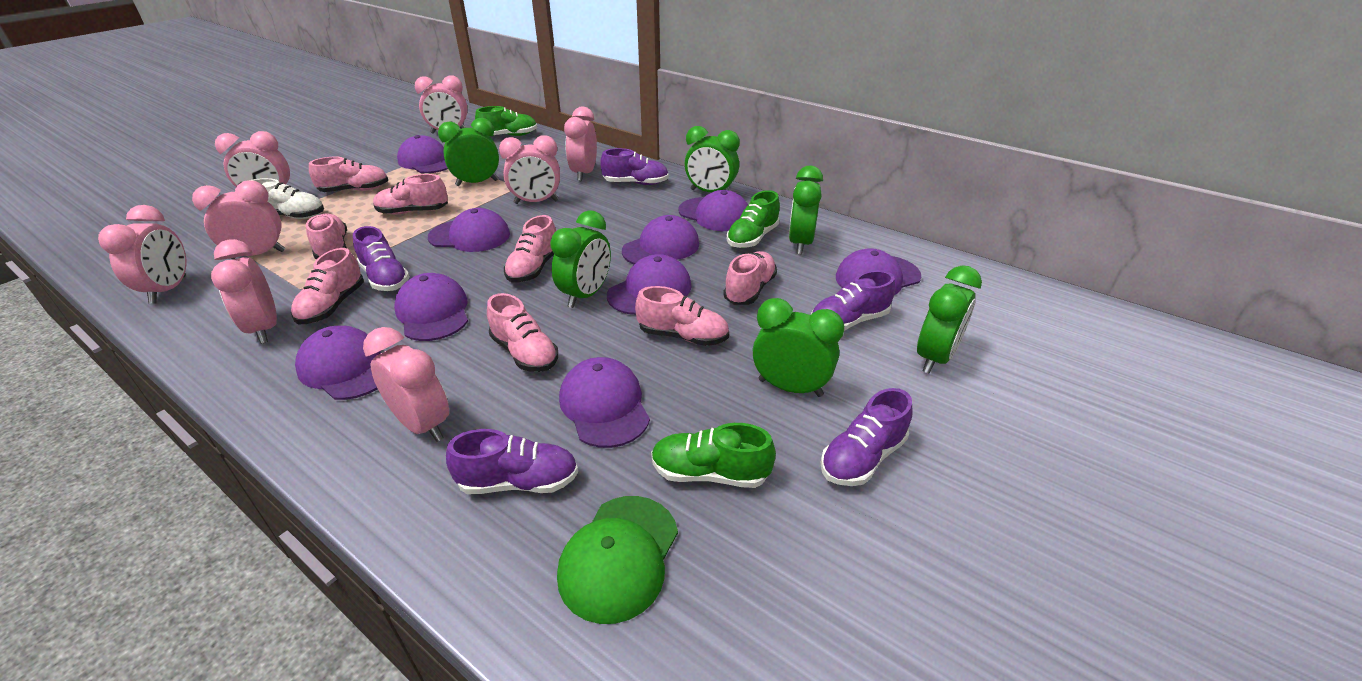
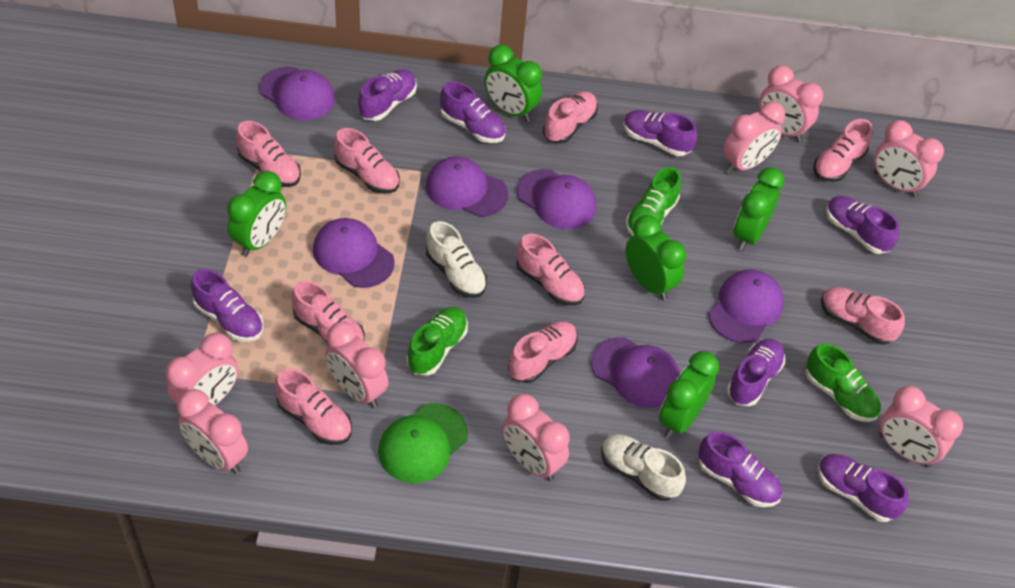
green clock: [438,118,499,186] [550,210,611,308] [685,126,740,192] [753,298,844,397] [789,166,823,254] [917,265,982,373] = 6 -> [227,171,286,257] [485,45,542,122] [626,215,686,301] [659,351,719,438] [733,167,784,251] = 5
pink shoe: [291,248,364,325] [306,213,347,259] [309,157,388,192] [373,174,448,215] [487,293,558,372] [504,215,556,282] [635,286,729,346] [723,251,777,305] = 8 -> [236,121,301,187] [275,369,352,445] [292,281,365,344] [334,128,400,193] [508,321,578,383] [516,234,585,305] [543,91,598,144] [813,119,873,182] [821,287,905,344] = 9
purple cap: [295,326,381,400] [394,273,468,341] [397,135,448,173] [428,208,510,252] [559,357,650,448] [607,254,692,315] [622,215,699,264] [678,190,748,231] [836,248,921,295] = 9 -> [259,67,335,121] [313,218,395,288] [426,156,508,217] [517,169,596,229] [591,337,680,408] [708,270,784,343] = 6
purple shoe: [353,226,410,291] [446,429,578,494] [600,148,669,185] [811,270,895,331] [820,388,913,486] = 5 -> [191,269,264,342] [358,69,417,121] [440,81,506,143] [623,110,697,156] [698,431,782,507] [727,339,785,406] [818,454,909,522] [826,196,899,254] = 8
white shoe: [252,178,324,219] = 1 -> [426,221,487,298] [601,434,686,501] = 2

